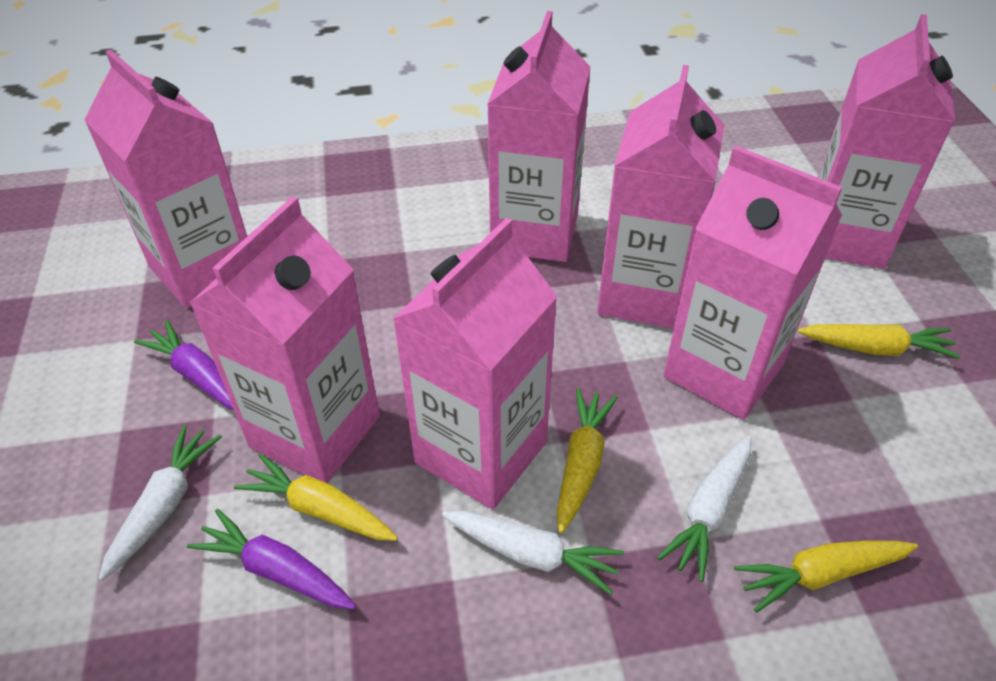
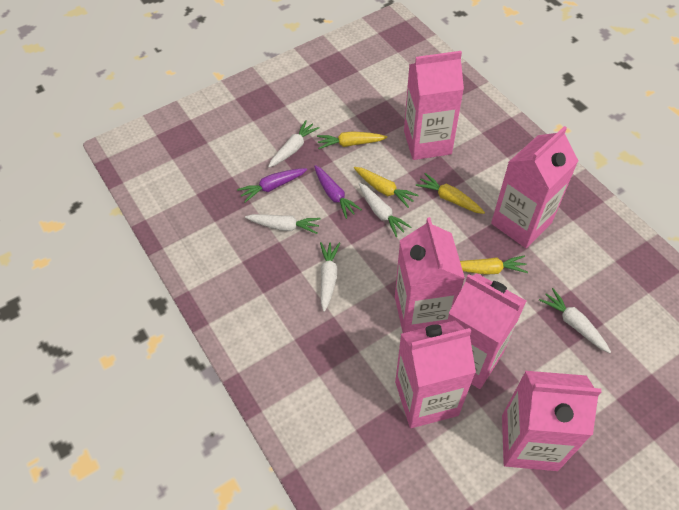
pink carton: [84,49,247,308] [190,196,380,483] [393,218,558,510] [487,11,591,262] [597,65,724,329] [663,145,842,420] [818,14,955,269] = 7 -> [395,217,465,333] [395,320,476,428] [404,51,464,160] [447,273,526,389] [491,126,578,248] [502,371,602,471] = 6
white carrot: [98,425,222,581] [442,511,624,595] [657,436,751,582] = 3 -> [245,214,321,234] [268,120,320,168] [320,242,340,312] [359,183,411,237] [539,288,611,353] = 5

